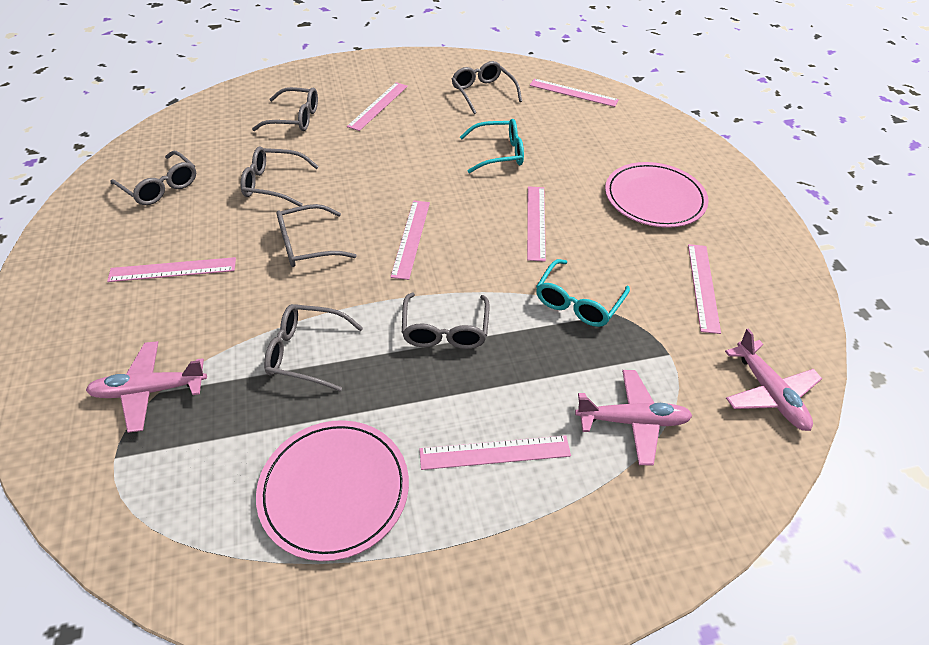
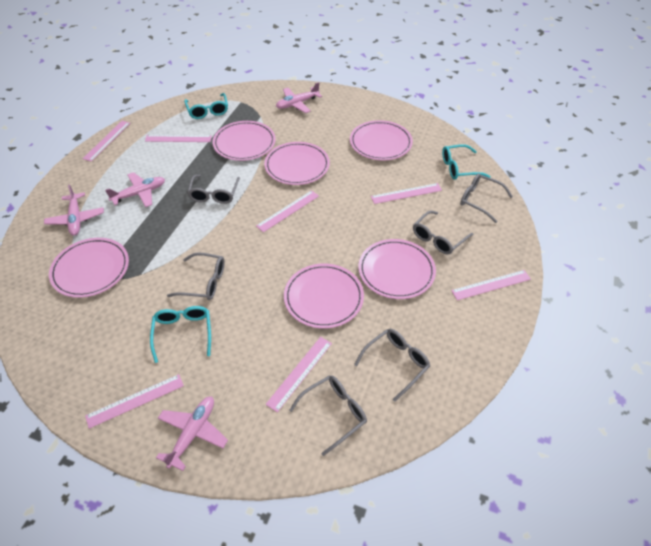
grey glasses: [110,151,196,205] [240,147,319,206] [252,87,318,131] [264,304,363,392] [276,204,357,267] [402,292,489,349] [452,61,522,114] = 7 -> [167,253,225,300] [187,175,240,204] [289,375,367,456] [354,329,430,402] [413,211,473,254] [460,173,513,223] = 6
pink plane: [86,341,207,433] [575,370,693,466] [725,328,822,431] = 3 -> [44,184,104,236] [105,172,165,207] [156,397,228,471] [276,82,322,113] = 4
pink plate: [256,420,409,561] [605,162,709,228] = 2 -> [49,238,129,298] [212,121,276,161] [264,142,330,185] [284,264,364,329] [350,120,413,160] [358,239,436,299] = 6
turquoise glasses: [460,119,524,173] [536,259,630,327] = 2 -> [150,306,211,363] [184,93,228,119] [442,144,491,180] = 3

